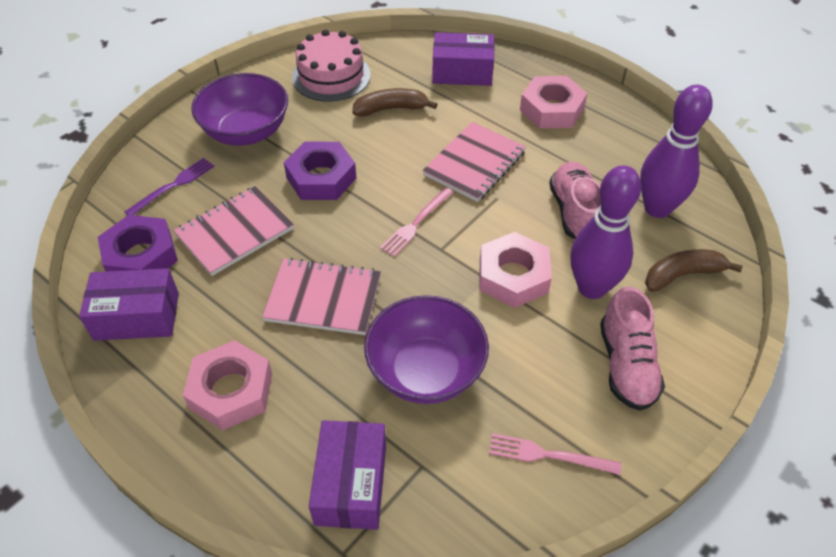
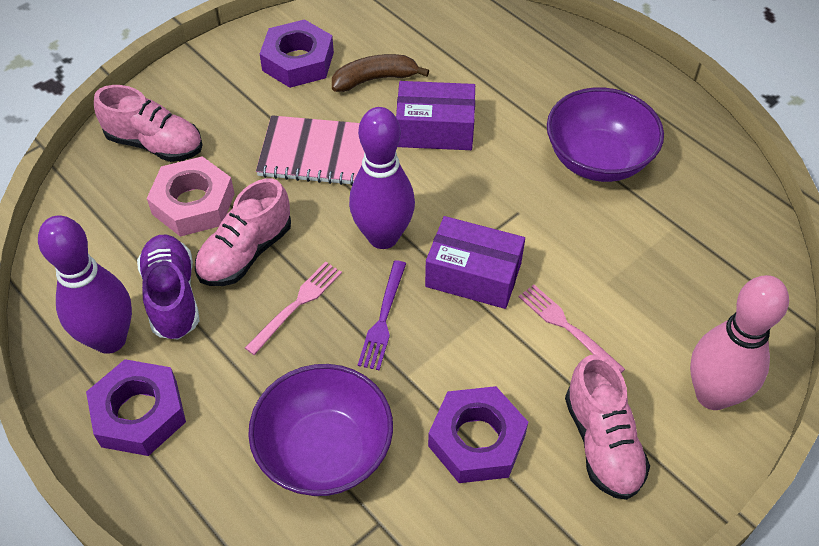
brown banana: [352,88,438,116] [645,249,743,292] = 2 -> [332,54,429,92] = 1
pink bowling pin: none = 0 -> [690,275,789,410] = 1
pink cake: [292,29,371,102] = 1 -> none = 0
pink notebook: [173,186,294,276] [262,258,381,335] [423,122,526,202] = 3 -> [256,115,364,186] = 1
pink nut: [183,340,272,430] [480,232,552,308] [520,76,587,128] = 3 -> [147,156,235,237] = 1
pink shoe: [549,162,601,239] [600,286,665,411] = 2 -> [94,85,203,162] [195,178,291,286] [565,355,650,500] = 3
purple box: [79,268,179,341] [309,420,386,530] [432,32,494,86] = 3 -> [396,81,475,150] [425,216,525,309] = 2
purple nut: [98,215,178,272] [284,142,356,200] = 2 -> [86,359,186,456] [260,19,334,88] [428,386,528,483] = 3
purple shoe: none = 0 -> [137,235,199,340] = 1

